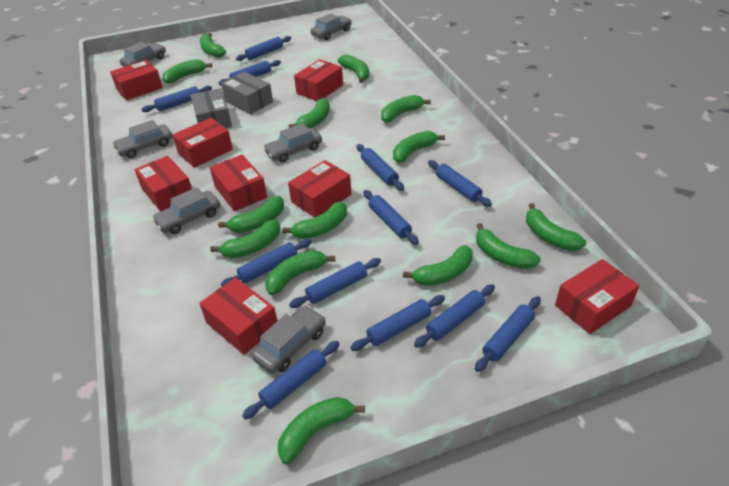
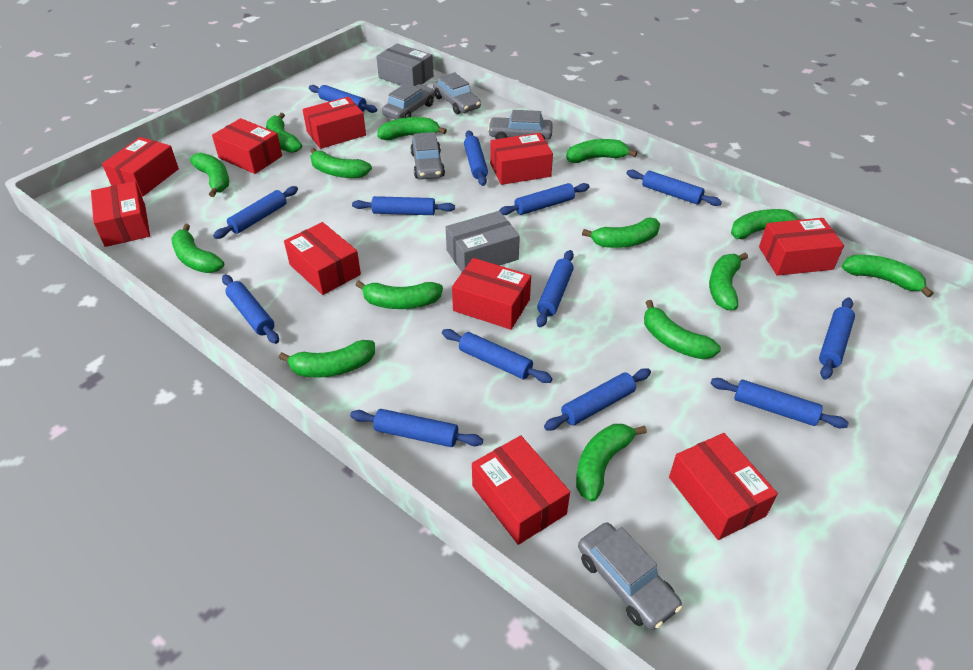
blue rolling pin: [141,86,212,112] [219,60,281,85] [221,239,312,287] [236,36,291,61] [242,341,340,420] [289,258,381,308] [350,295,445,351] [357,144,404,191] [363,190,419,245] [414,284,495,348] [428,160,492,207] [475,296,541,372] = 12 -> [213,186,298,239] [222,275,279,344] [309,85,377,113] [350,409,483,447] [352,196,455,215] [442,329,553,383] [464,130,488,186] [499,183,590,215] [536,250,574,327] [544,368,651,431] [627,170,722,206] [710,378,849,428] [819,298,855,380] = 13
grey car: [112,120,173,158] [120,42,166,67] [152,187,220,234] [252,306,326,374] [263,123,322,162] [310,13,352,40] = 6 -> [382,83,435,120] [410,132,445,179] [433,72,481,114] [488,110,553,140] [578,522,682,630] = 5
red box: [110,60,163,100] [135,156,192,212] [172,118,233,168] [199,277,277,355] [210,155,267,211] [288,160,351,218] [294,59,343,101] [555,259,639,334] = 8 -> [91,181,150,247] [102,137,179,197] [212,118,282,174] [284,222,361,295] [302,97,366,149] [452,258,531,330] [472,435,570,545] [490,133,553,185] [669,433,778,540] [759,218,844,276] = 10

